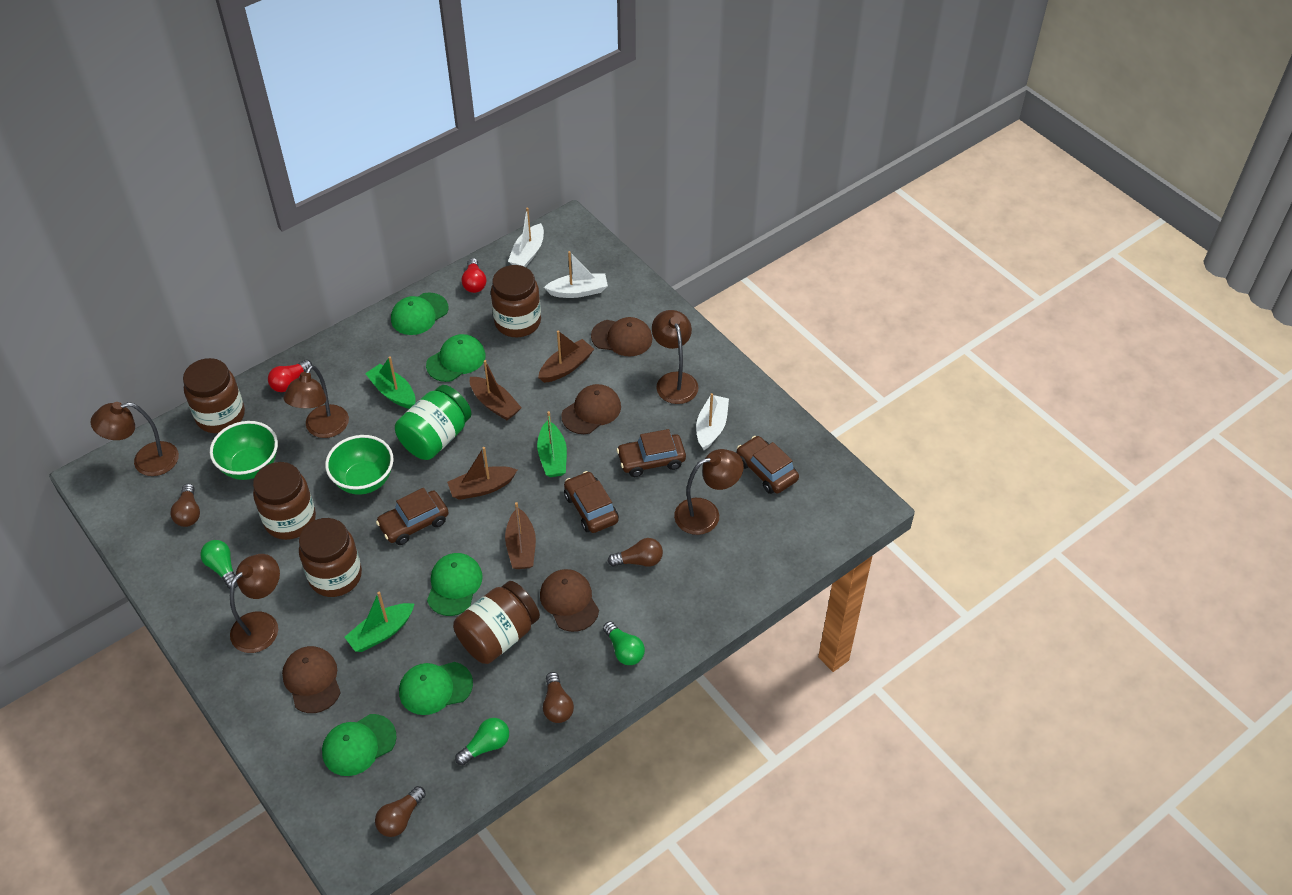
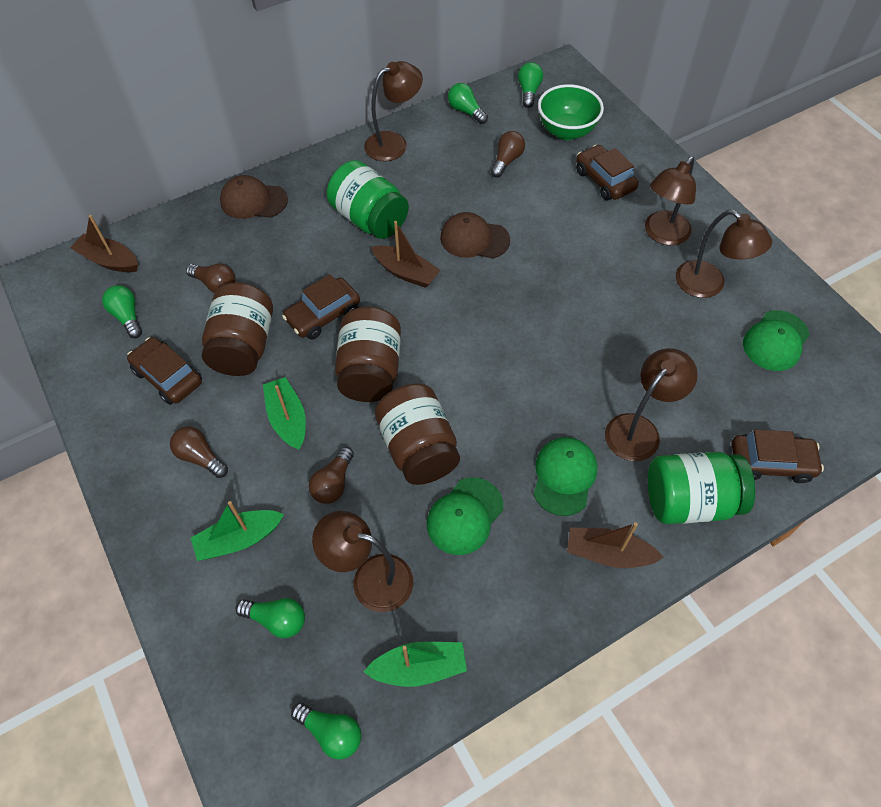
brown boat: [447,447,517,500] [470,360,522,420] [505,502,536,569] [538,330,594,383] = 4 -> [70,215,138,272] [371,221,440,288] [567,522,664,568] = 3
brown cap: [282,646,341,713] [540,569,599,632] [561,384,621,434] [591,317,653,356] = 4 -> [220,175,288,219] [440,212,510,258] = 2
brown jar: [183,358,245,433] [253,462,316,540] [299,518,362,597] [453,581,540,664] [491,265,541,337] = 5 -> [202,282,273,376] [335,307,401,402] [375,384,460,485] = 3
green bowl: [210,421,278,480] [325,435,394,495] = 2 -> [538,84,604,140] = 1
green cap: [322,714,397,776] [391,293,448,335] [399,662,473,715] [426,334,485,382] [427,553,483,616] = 5 -> [427,477,503,555] [533,437,597,516] [743,310,810,371] = 3
green jar: [395,385,472,460] = 1 -> [327,160,409,239] [648,452,755,524] = 2
green light bulb: [200,540,238,589] [455,718,509,765] [603,621,645,665] = 3 -> [102,285,142,338] [235,598,305,638] [291,703,361,760] [448,83,488,124] [518,62,543,108] = 5
red light bulb: [268,360,312,392] [462,258,486,293] = 2 -> none = 0
white boat: [508,207,544,267] [544,251,608,298] [696,393,729,450] = 3 -> none = 0

